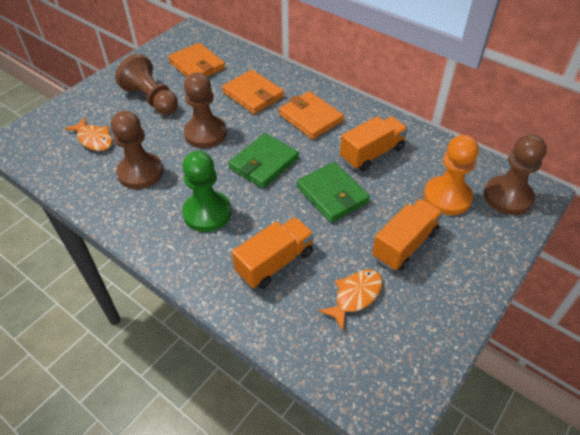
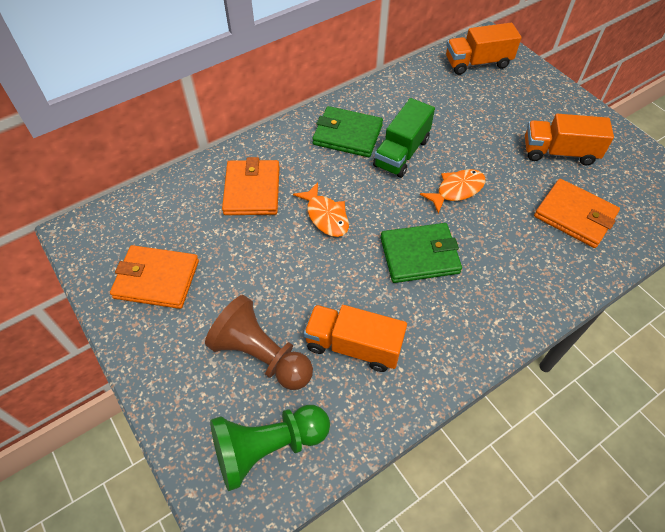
brown pawn: [111,111,163,189] [115,54,178,115] [184,73,227,148] [484,134,547,215] = 4 -> [205,295,313,390] = 1
green truck: none = 0 -> [373,98,435,178] = 1
orange pawn: [424,135,479,215] = 1 -> none = 0

